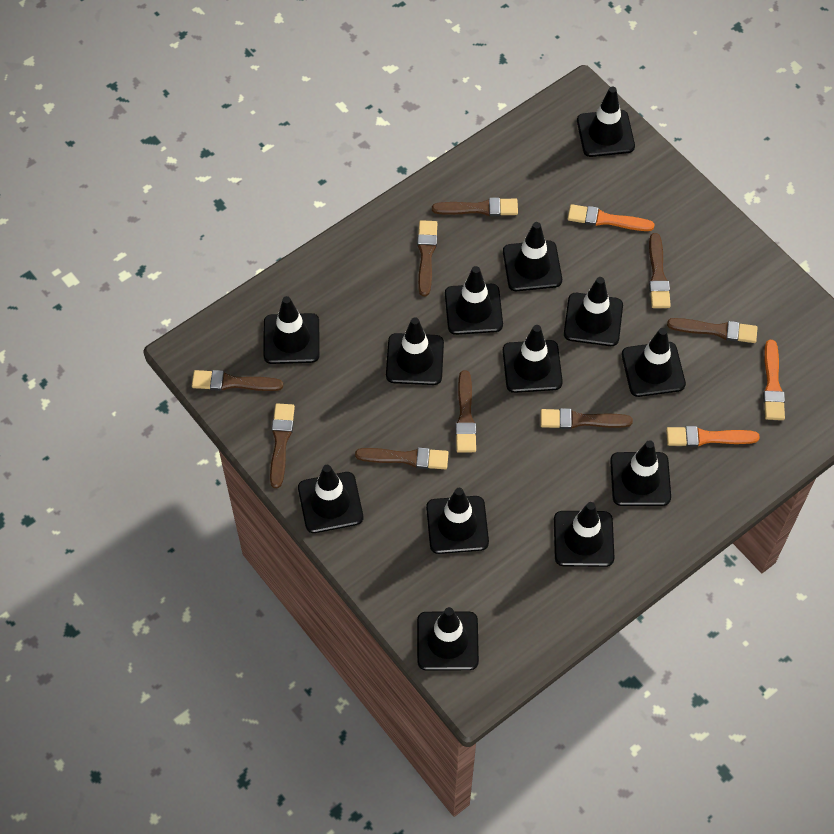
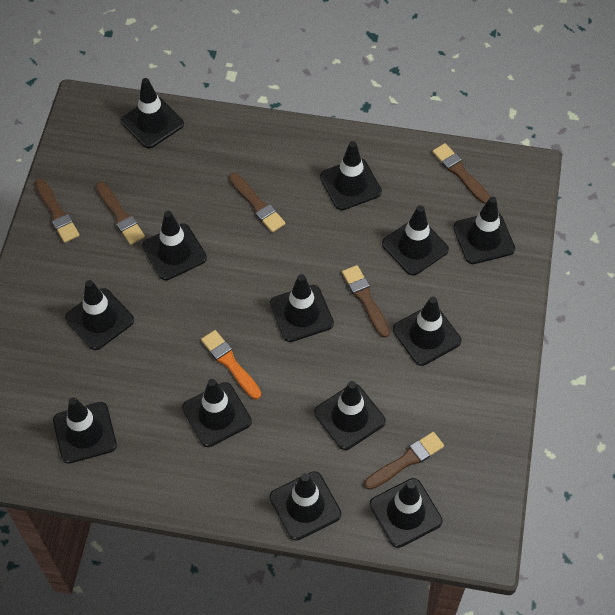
brown brush: [192,370,283,391] [270,404,295,488] [355,448,449,469] [417,220,437,296] [432,198,518,216] [455,370,476,452] [541,408,633,429] [649,233,671,308] [667,318,758,343] = 9 -> [35,179,80,243] [96,182,145,245] [229,173,286,233] [342,265,390,338] [364,432,444,490] [432,143,490,204] = 6
orange brush: [568,204,655,231] [666,426,760,447] [763,340,785,420] = 3 -> [201,330,261,399] = 1

